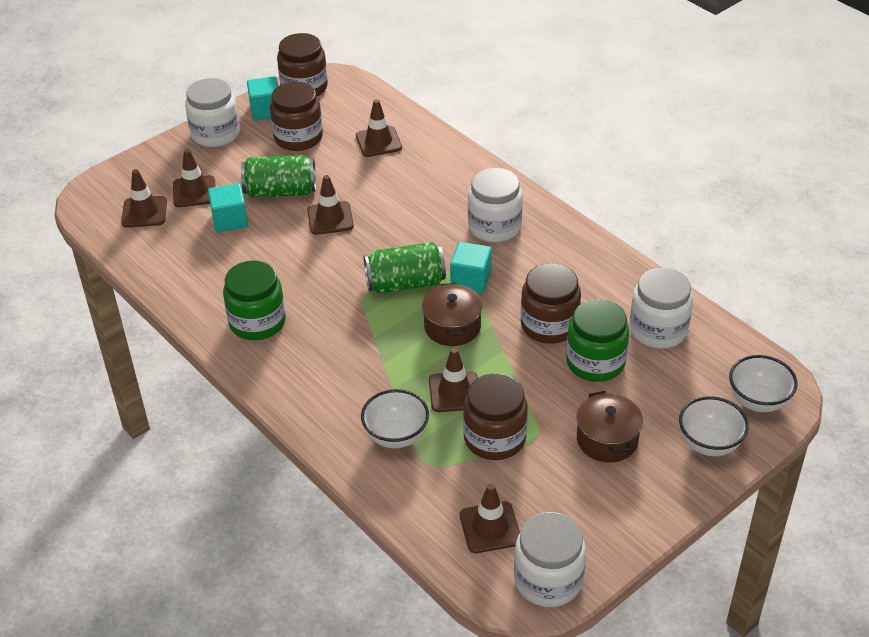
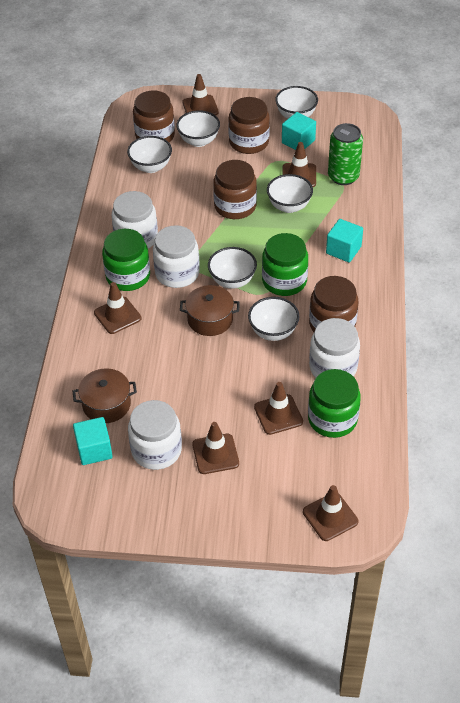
green can: [241,155,316,198] [364,242,446,293] = 2 -> [328,123,363,185] = 1
green jar: [223,261,286,340] [566,299,629,382] = 2 -> [102,229,150,291] [262,233,308,296] [308,369,361,438] = 3
white bowl: [361,389,429,448] [679,396,749,456] [729,355,797,412] = 3 -> [127,136,172,173] [176,110,220,147] [208,247,257,289] [248,297,300,341] [267,174,313,213] [275,86,318,119] = 6

